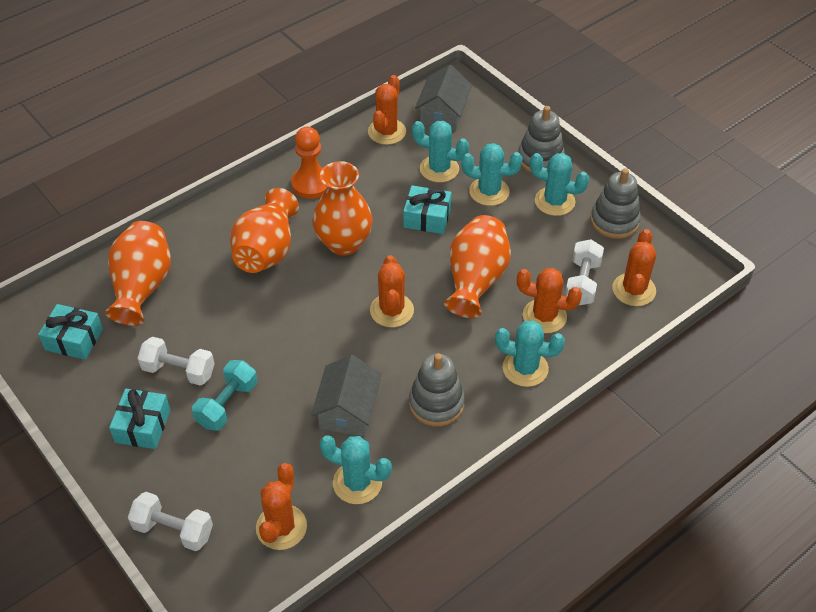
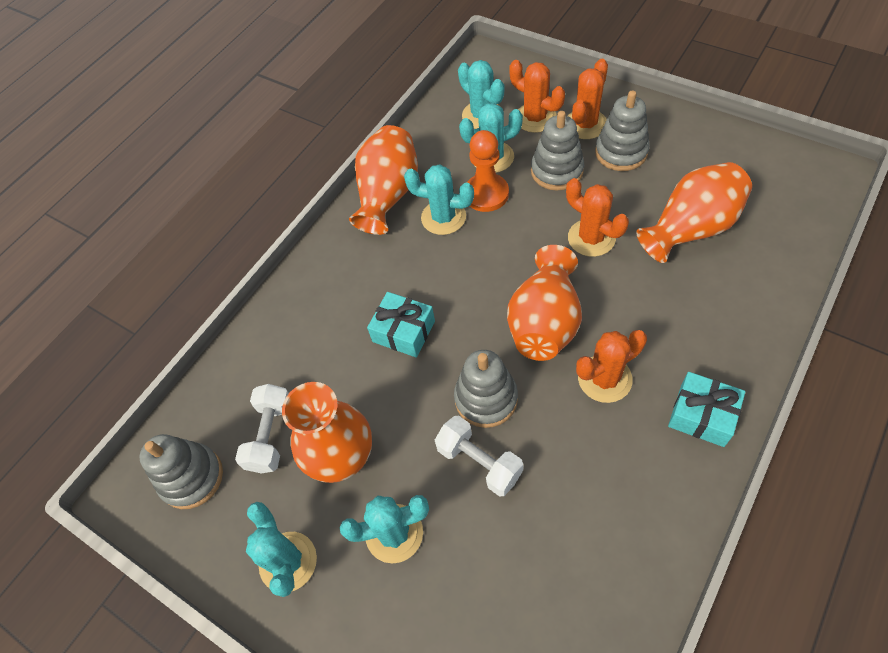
grey house: [311,355,382,436] [415,65,472,131] = 2 -> none = 0
grey stacking toy: [409,353,465,426] [518,106,565,173] [591,168,641,239] = 3 -> [140,434,223,509] [454,350,518,428] [531,111,584,191] [595,90,650,171] = 4
orange cactus: [256,463,307,550] [368,75,406,145] [370,255,414,328] [517,268,582,333] [613,229,656,306] = 5 -> [509,60,565,133] [566,178,629,257] [568,59,608,139] [576,330,647,403] = 4
turquoise dumbbell: [192,360,257,431] = 1 -> none = 0
turquoise gift: [38,304,103,360] [109,389,170,449] [403,185,451,234] = 3 -> [367,292,435,358] [668,372,745,447] = 2
white dumbbell: [128,492,213,551] [138,337,215,386] [565,239,604,306] = 3 -> [235,384,289,474] [435,416,523,496] = 2

